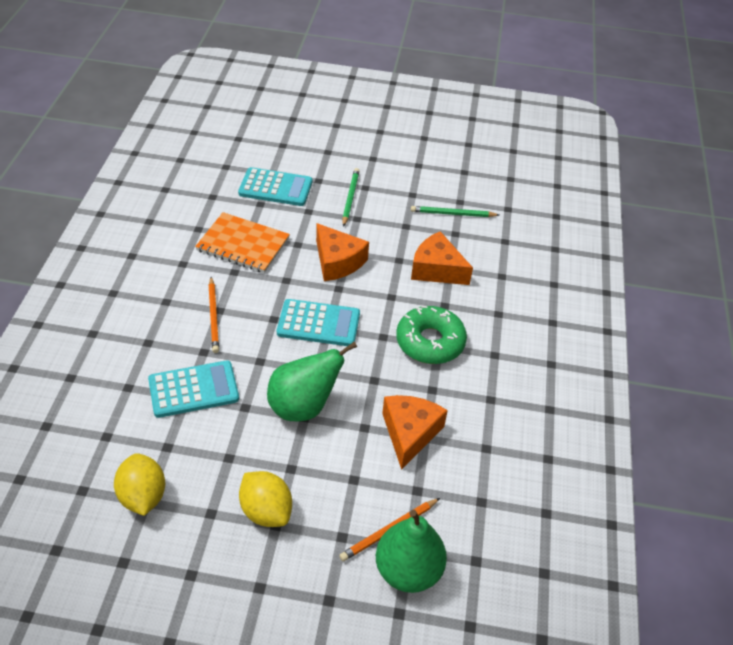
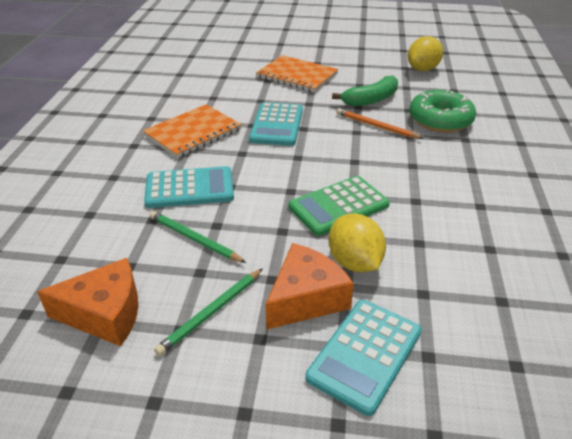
green banana: none = 0 -> [332,76,398,106] = 1
green calculator: none = 0 -> [289,176,390,236] = 1
green pear: [267,341,357,421] [376,510,447,593] = 2 -> none = 0
orange cheese: [316,223,369,281] [382,395,448,470] [411,231,473,285] = 3 -> [37,258,138,346] [265,243,354,330] = 2
orange notebook: [195,212,290,273] = 1 -> [143,104,242,158] [256,55,339,92] = 2
orange pencil: [208,277,219,353] [339,498,440,561] = 2 -> [337,108,424,139] = 1

